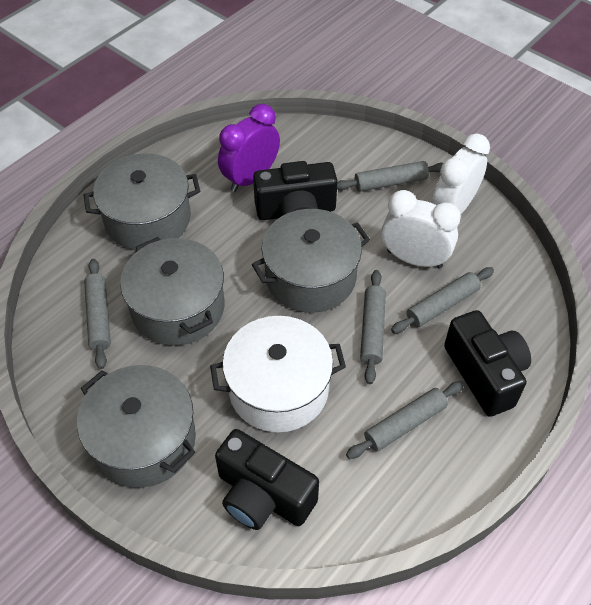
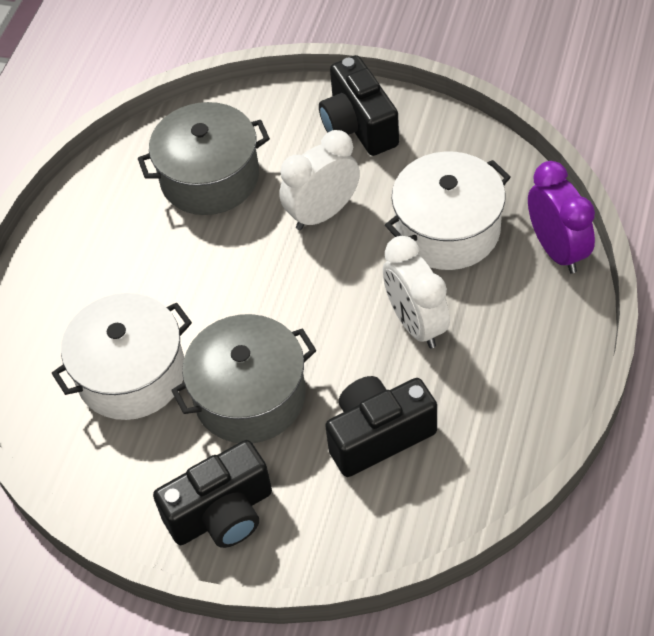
grey pot: [77,365,196,488] [84,153,200,250] [120,237,224,346] [252,209,370,313] = 4 -> [138,102,270,215] [171,314,316,443] = 2
grey rolling pin: [84,259,111,369] [337,161,443,192] [346,381,464,459] [360,270,386,384] [391,267,494,333] = 5 -> none = 0
white pot: [210,316,346,432] = 1 -> [51,293,192,420] [385,151,511,270] = 2

